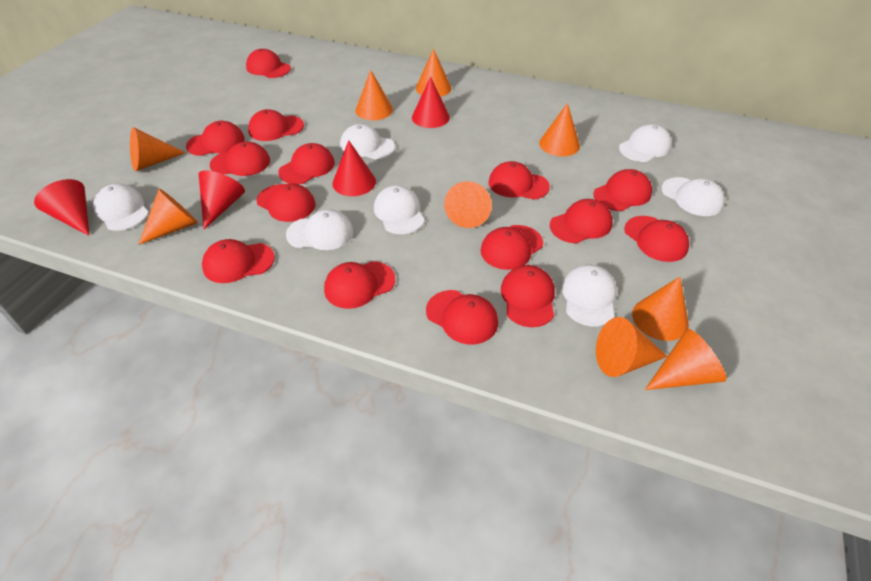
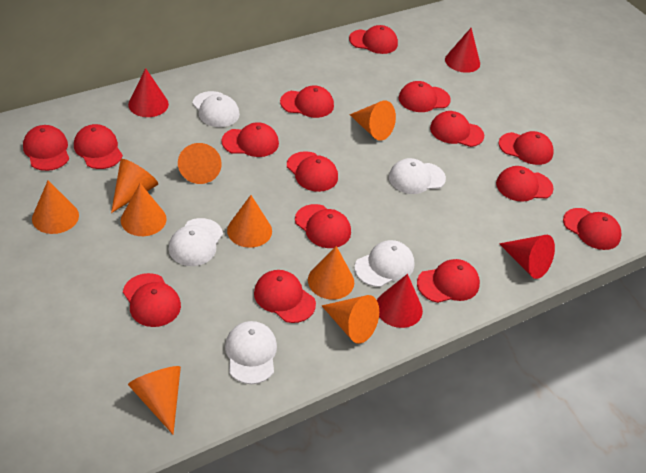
white cap: [93,184,149,231] [286,209,354,250] [340,124,395,159] [374,185,425,234] [562,265,617,326] [619,124,672,162] [662,177,725,216] = 7 -> [169,218,223,266] [192,91,240,127] [225,321,277,384] [354,240,414,287] [389,158,446,194] = 5

